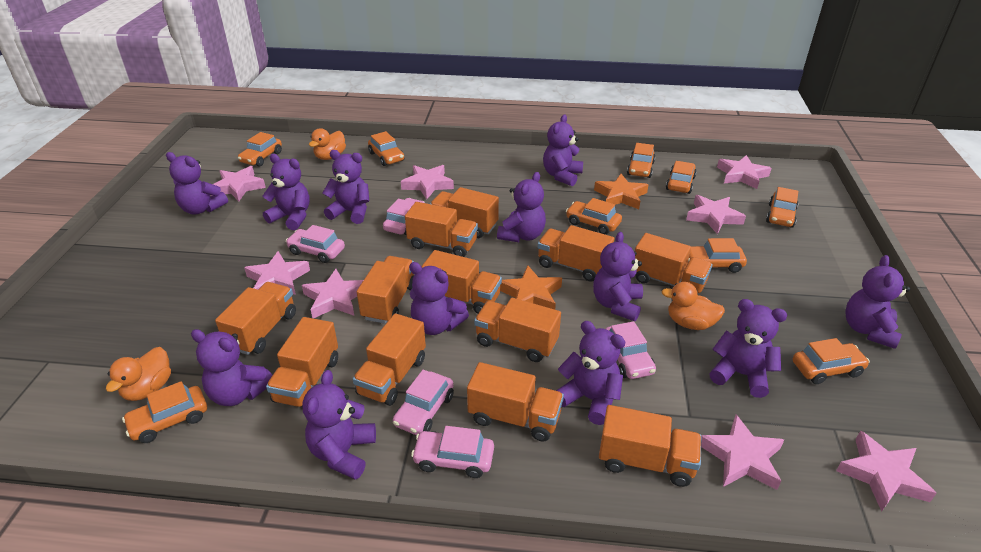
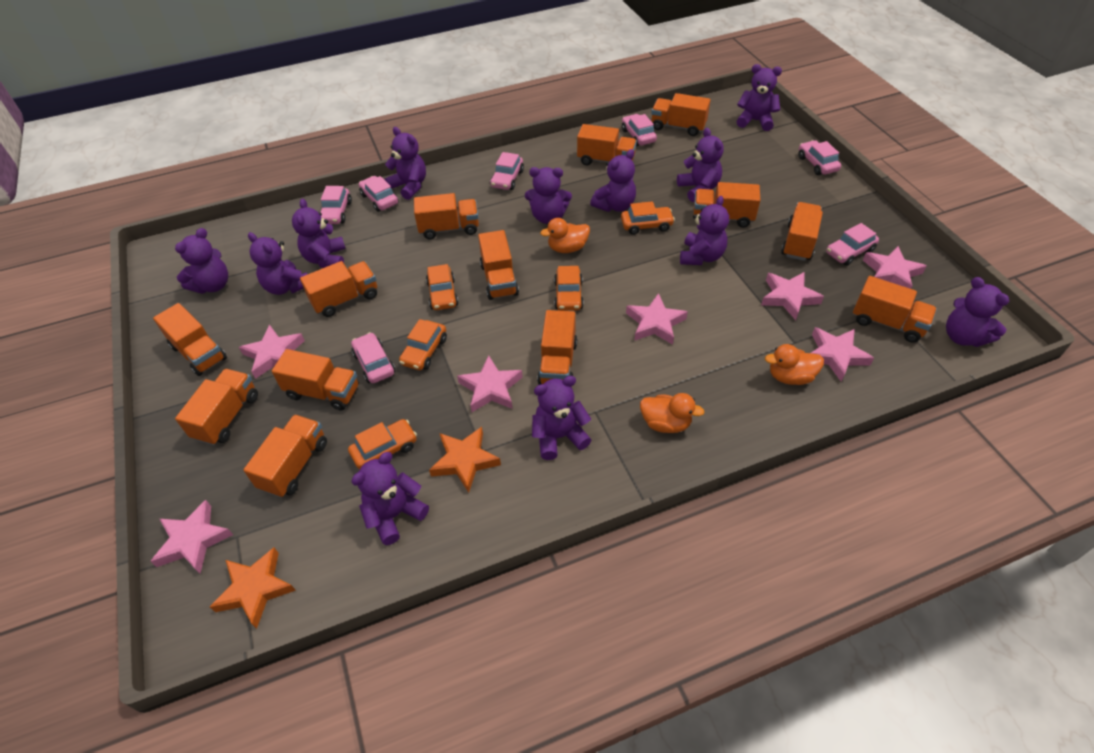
orange car: [122,381,207,443] [238,132,282,167] [368,131,405,166] [566,198,622,234] [627,143,655,178] [666,161,697,194] [688,238,747,273] [766,187,799,228] [793,338,870,384] = 9 -> [348,419,417,469] [399,319,447,370] [426,264,458,310] [554,266,584,311] [621,201,675,235] = 5
orange truck: [215,282,296,355] [266,317,338,408] [353,313,426,406] [357,256,414,324] [405,202,478,257] [422,250,502,314] [430,187,499,238] [467,362,564,441] [474,298,561,362] [538,225,614,282] [599,405,702,487] [635,233,712,293] = 12 -> [153,303,227,376] [175,369,258,445] [244,414,327,498] [272,349,359,411] [300,261,377,317] [414,193,479,240] [478,230,519,300] [537,310,577,385] [577,124,637,165] [651,93,711,136] [694,182,760,228] [781,202,823,261] [853,276,937,343] = 13
pink car: [286,225,345,263] [383,198,425,235] [393,370,454,435] [411,426,494,478] [605,321,656,379] = 5 -> [321,186,352,224] [351,332,395,383] [359,176,399,212] [490,152,524,190] [622,114,657,146] [798,140,841,175] [826,223,879,266] = 7
pink star: [211,166,266,201] [244,251,310,295] [302,269,363,318] [401,165,454,199] [686,195,746,234] [701,414,784,490] [717,155,771,189] [836,430,937,512] = 8 -> [150,500,233,574] [239,324,305,379] [457,355,523,412] [626,293,688,345] [761,272,824,320] [811,327,874,382] [863,246,927,289] = 7

